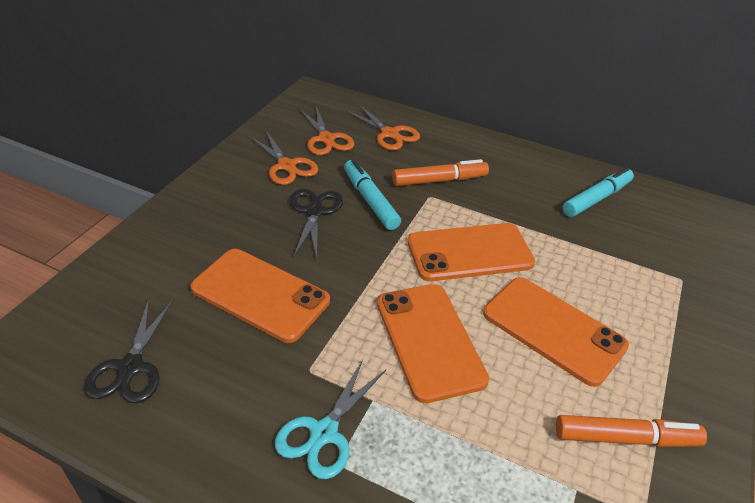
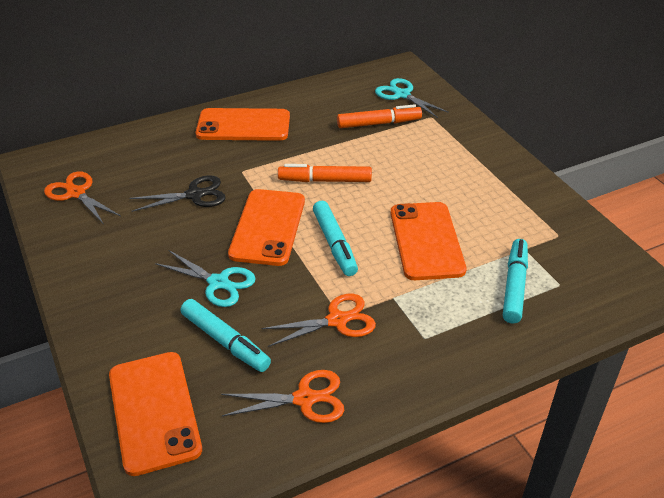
black scissors: [84,299,173,403] [290,189,343,259] = 2 -> [130,175,226,212] = 1
turquoise marker: [344,159,401,230] [563,167,634,217] = 2 -> [181,299,271,372] [313,201,358,276] [503,239,528,323] = 3
turquoise scissors: [275,359,386,479] = 1 -> [155,250,256,307] [375,78,449,118] = 2

